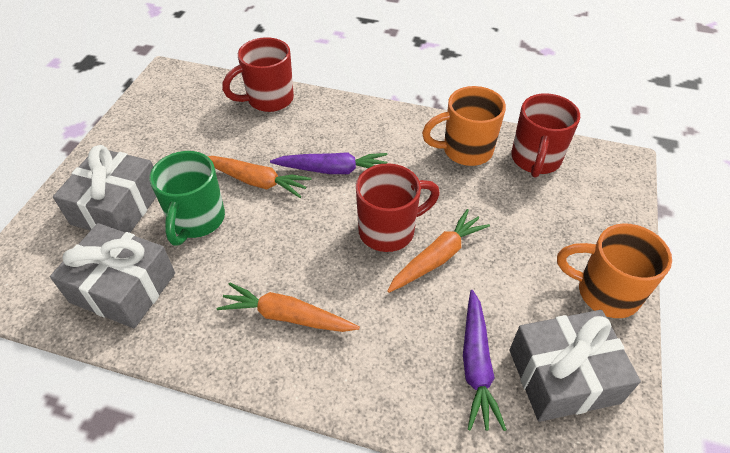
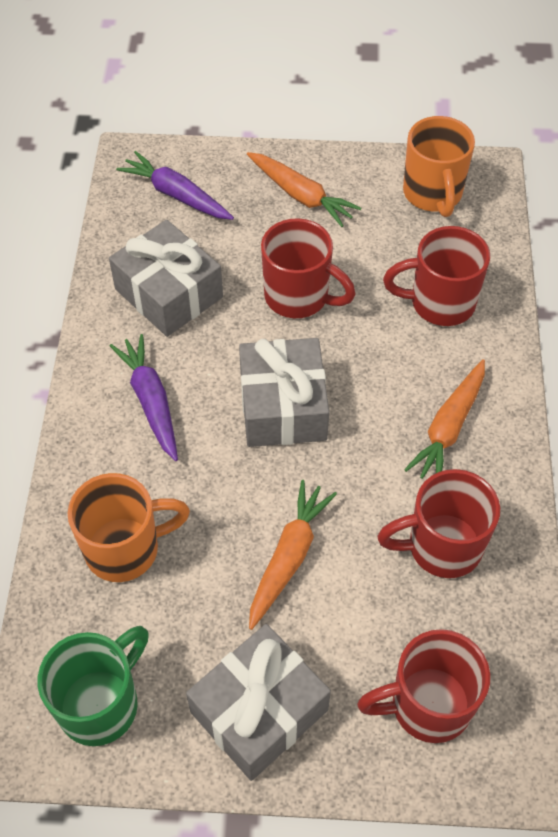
red mug: [222,37,294,112] [356,163,440,252] [511,93,580,178] = 3 -> [261,218,356,318] [357,629,490,743] [377,469,500,578] [383,226,490,326] = 4

